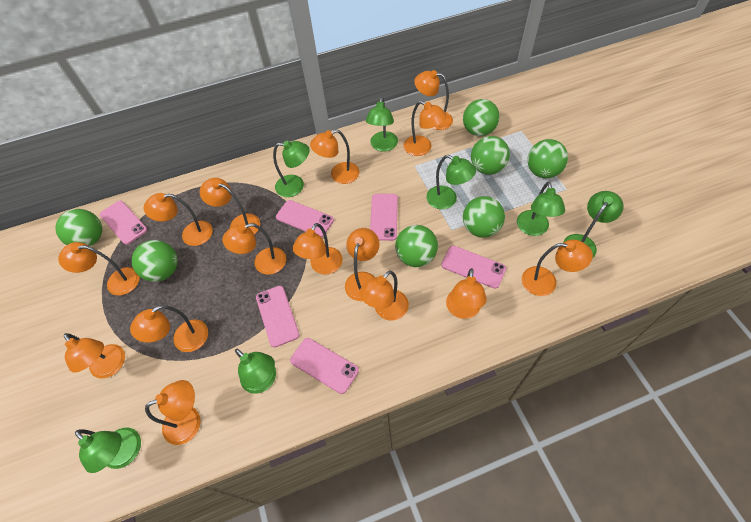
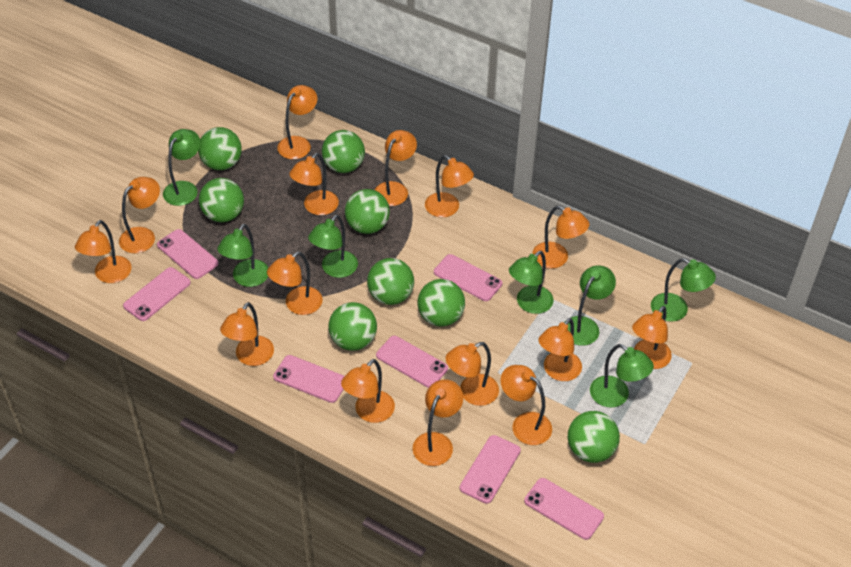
green ball: [56,209,102,246] [131,240,178,282] [395,225,438,267] [463,99,500,136] [463,196,505,238] [471,136,510,175] [527,139,568,178] = 7 -> [198,127,242,170] [199,178,244,223] [322,130,365,173] [329,302,377,351] [345,189,390,234] [367,258,414,305] [418,279,465,327] [568,411,620,463] = 8
pink phone: [100,200,147,245] [256,286,300,347] [276,200,334,237] [290,338,359,394] [370,194,398,241] [441,246,506,289] = 6 -> [123,267,191,321] [157,229,219,279] [273,355,345,403] [376,336,448,388] [434,254,502,301] [460,435,521,504] [524,478,604,540] = 7

